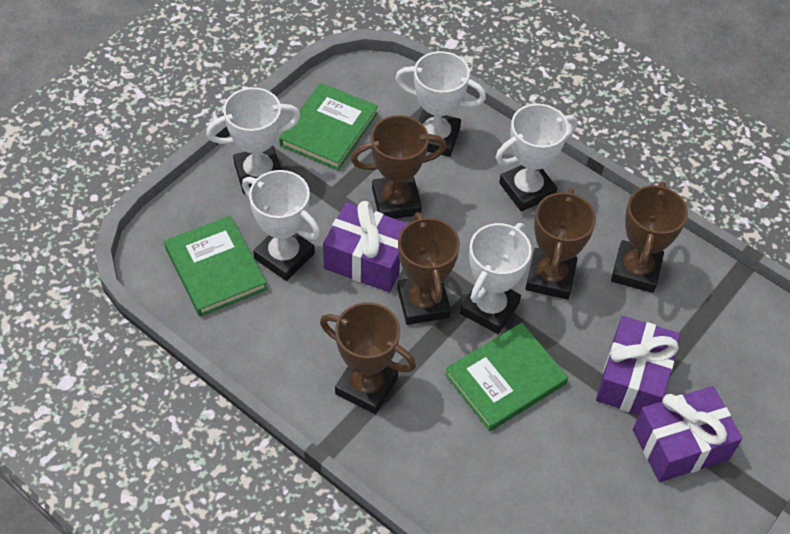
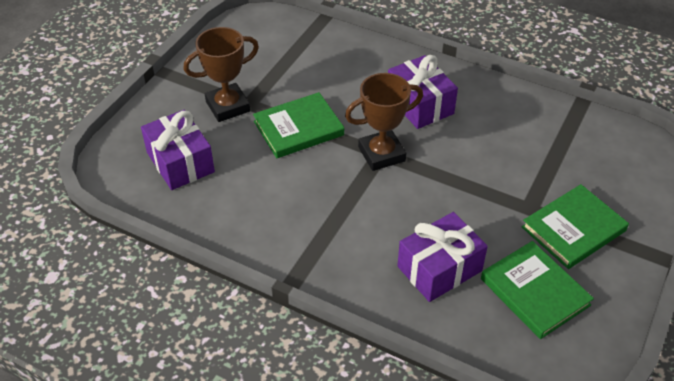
brown trophy: [320,302,416,414] [351,115,447,219] [397,212,460,325] [525,188,596,300] [611,182,688,293] = 5 -> [184,27,259,122] [345,73,423,171] = 2
white trophy: [206,87,301,194] [242,170,320,281] [395,51,486,157] [460,223,532,334] [496,104,577,212] = 5 -> none = 0

